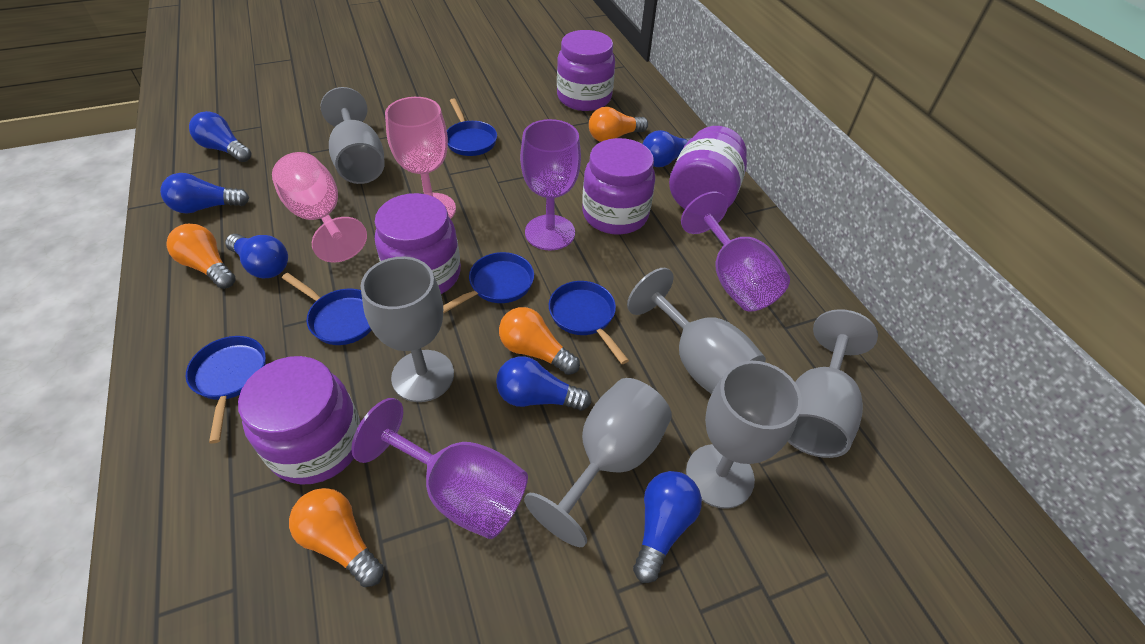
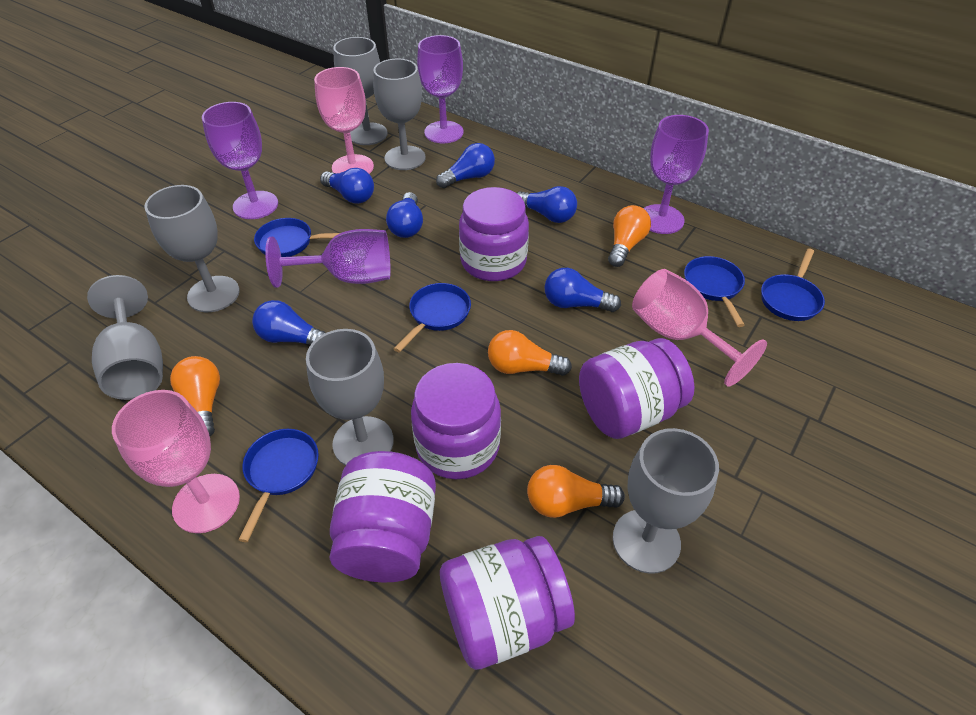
pink goblet: [272,152,367,263] [385,97,456,219] = 2 -> [112,390,240,533] [314,67,374,174] [632,269,767,387] = 3
purple goblet: [351,398,528,539] [520,119,581,251] [681,192,790,312] = 3 -> [202,102,278,219] [265,229,391,288] [417,35,464,143] [643,115,709,234] = 4

